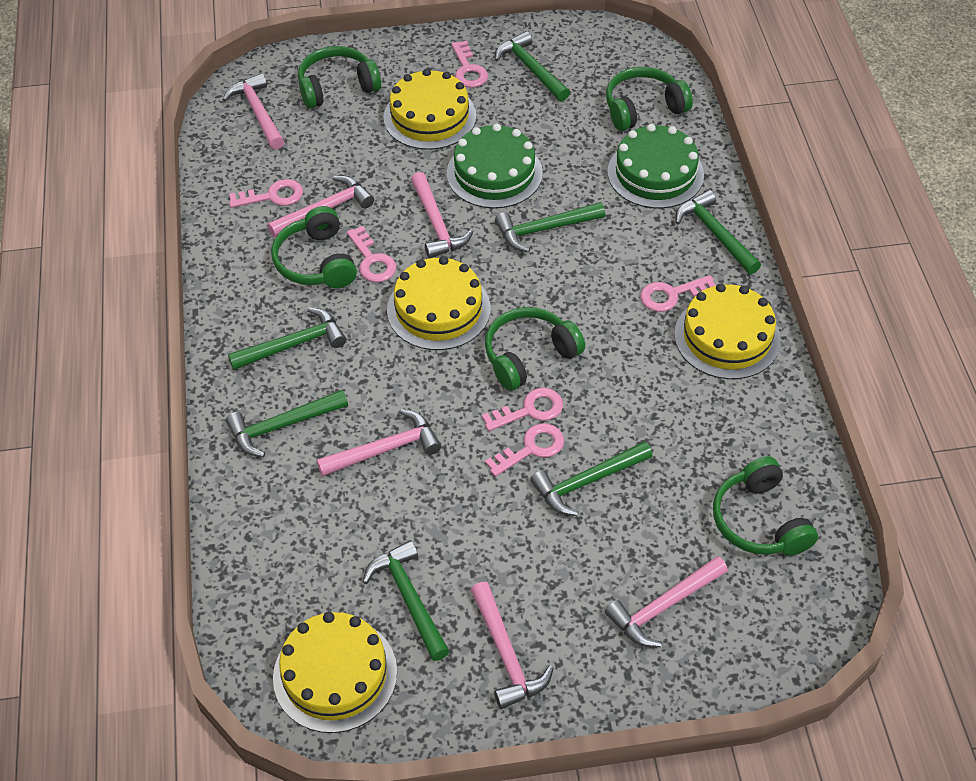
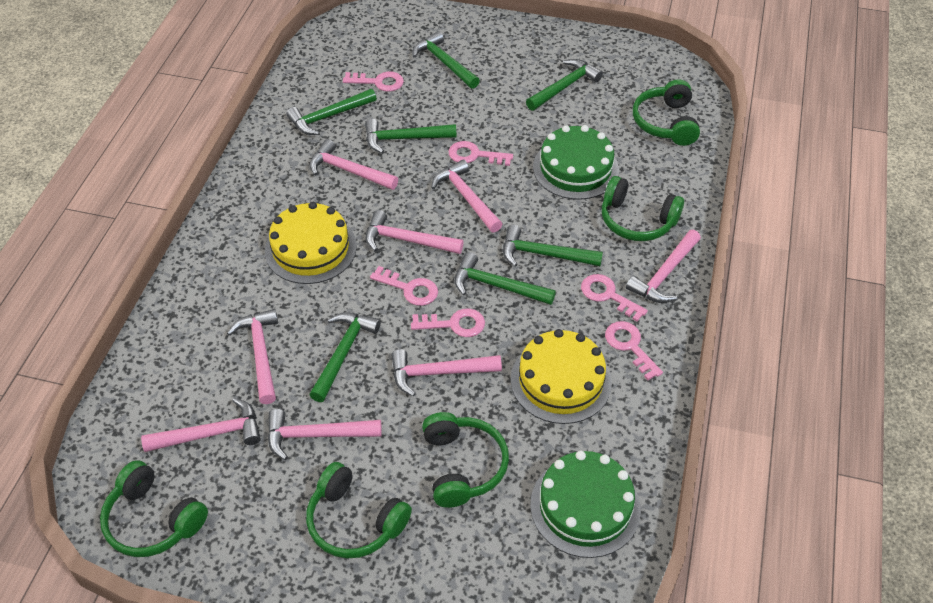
pink hammer: [222,73,284,149] [268,175,374,237] [317,409,441,477] [411,172,474,259] [471,582,554,709] [605,556,728,647] = 6 -> [141,398,261,452] [227,309,278,404] [268,409,382,460] [310,139,398,190] [366,210,464,254] [391,349,502,397] [431,159,502,232] [626,230,701,303] = 8
yellow cake: [273,612,397,733] [383,69,476,150] [387,256,490,350] [674,283,781,379] = 4 -> [265,202,357,284] [511,329,612,424] = 2

